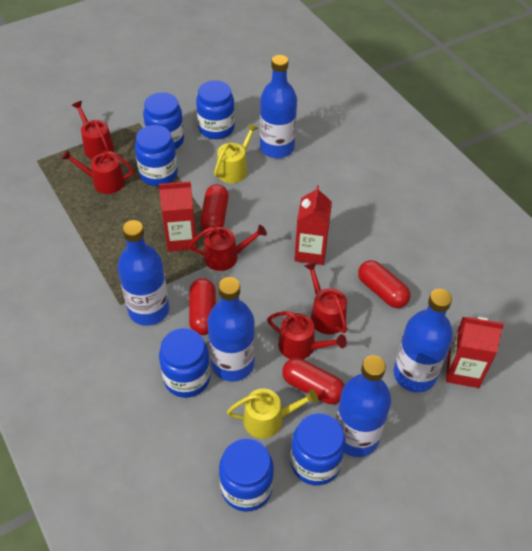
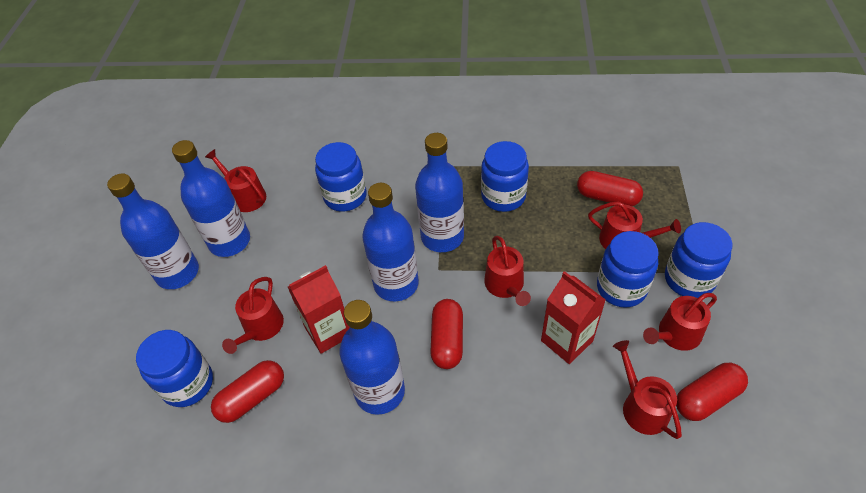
blue jar: [135,125,178,186] [143,92,184,149] [159,328,210,398] [196,80,235,139] [219,439,274,512] [291,413,346,486] = 6 -> [136,330,213,407] [315,142,367,212] [481,141,529,212] [597,231,659,308] [665,222,732,298] = 5
red carton: [159,181,197,252] [294,185,332,265] [446,316,504,388] = 3 -> [288,265,350,354] [541,271,606,364] = 2
red watering can: [62,149,134,194] [72,101,114,159] [189,225,267,271] [267,311,347,359] [305,262,347,334] = 5 -> [205,149,266,212] [222,277,284,354] [484,236,531,306] [588,201,681,249] [613,340,682,439] [643,293,717,351] = 6
yellow watering can: [214,124,258,183] [227,389,318,439] = 2 -> none = 0

